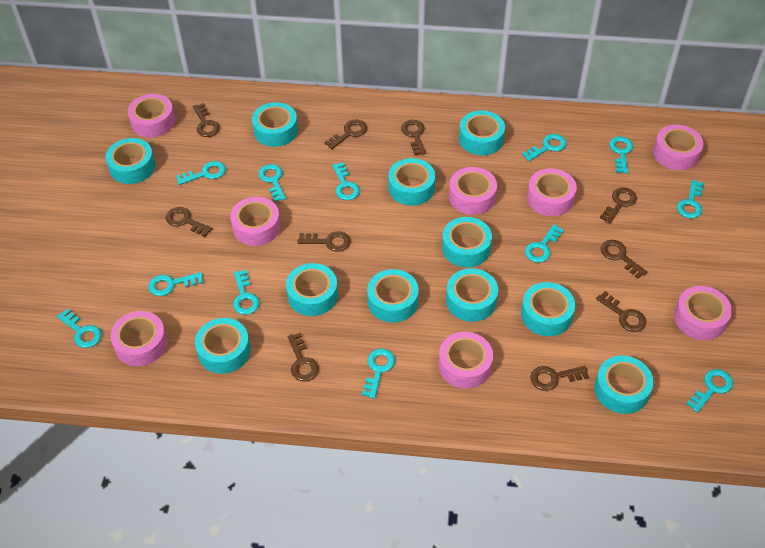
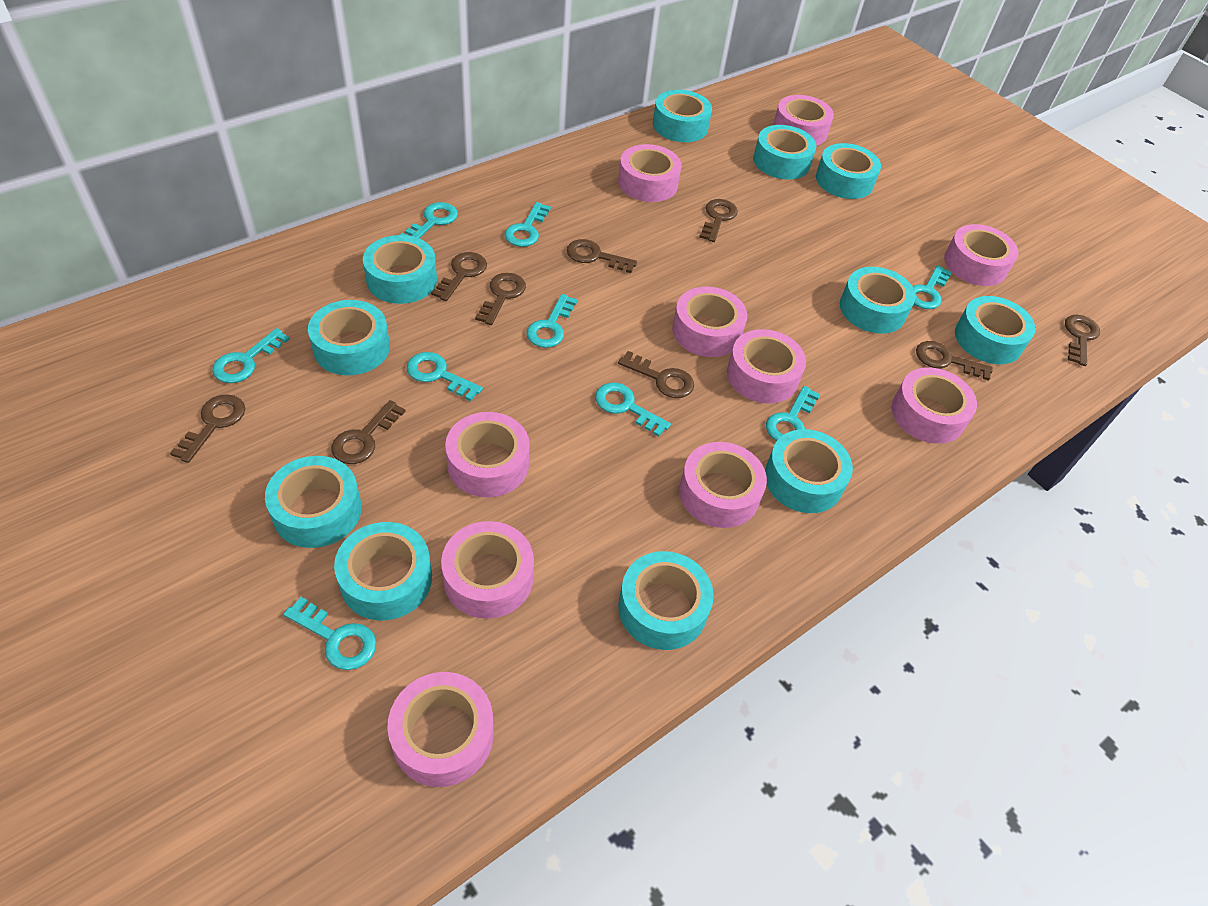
brown key: [166,207,213,237] [193,103,220,137] [288,333,319,382] [297,231,351,252] [324,119,367,149] [401,120,426,155] [530,366,589,391] [596,291,646,332] [600,187,637,224] [600,240,647,279] = 10 -> [170,394,245,463] [331,400,406,464] [431,252,487,301] [475,273,526,325] [567,239,637,273] [618,351,694,398] [699,199,738,242] [916,341,993,381] [1065,315,1100,366] = 9
pink tape: [110,311,168,366] [128,94,175,138] [230,197,281,246] [439,332,493,389] [449,167,497,215] [527,168,577,216] [653,125,704,170] [674,286,732,340] = 8 -> [387,672,494,787] [441,521,534,619] [445,412,530,497] [618,144,682,202] [672,286,747,357] [679,442,767,528] [727,329,806,404] [773,95,834,146] [891,367,977,444] [944,224,1018,286] = 10
turquoise key: [57,308,102,348] [148,272,203,296] [176,161,226,185] [233,270,260,315] [259,164,286,202] [333,162,360,200] [362,349,395,399] [522,134,566,161] [525,224,564,263] [609,136,633,173] [677,180,704,219] [686,369,733,413] = 12 -> [212,328,290,383] [283,597,376,670] [400,202,458,238] [407,352,483,401] [505,202,551,247] [527,294,577,348] [595,382,671,437] [766,386,821,441] [913,265,952,309] = 9

